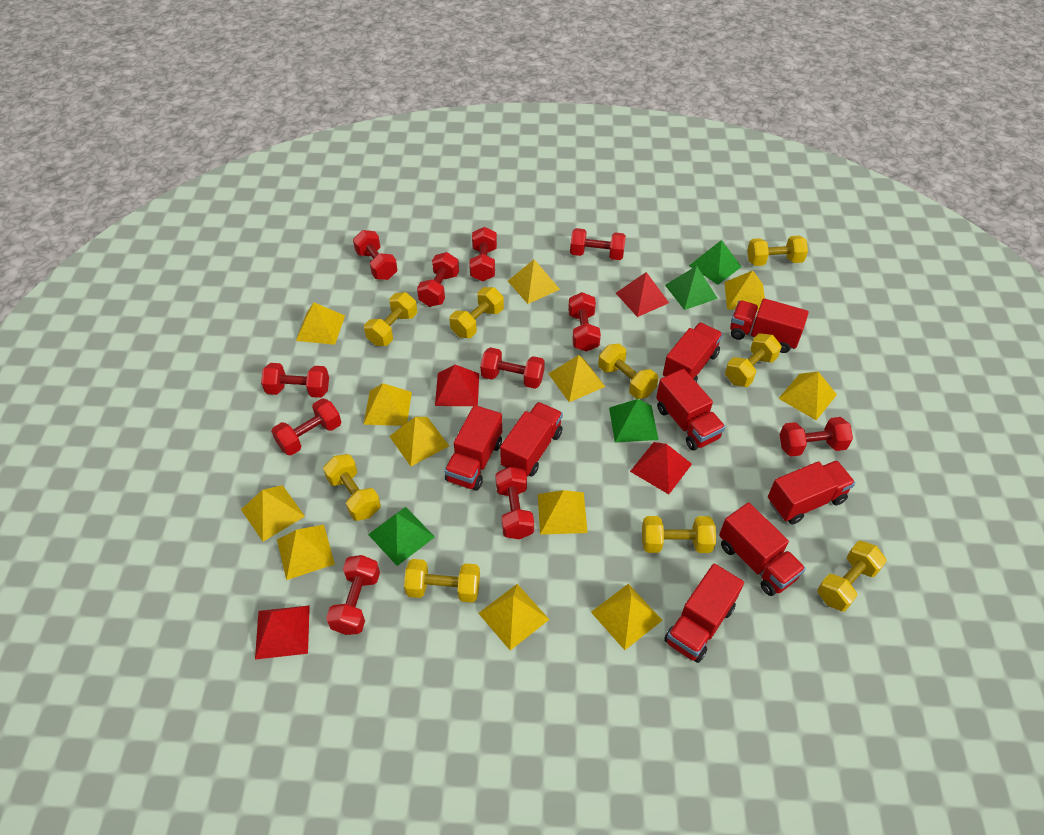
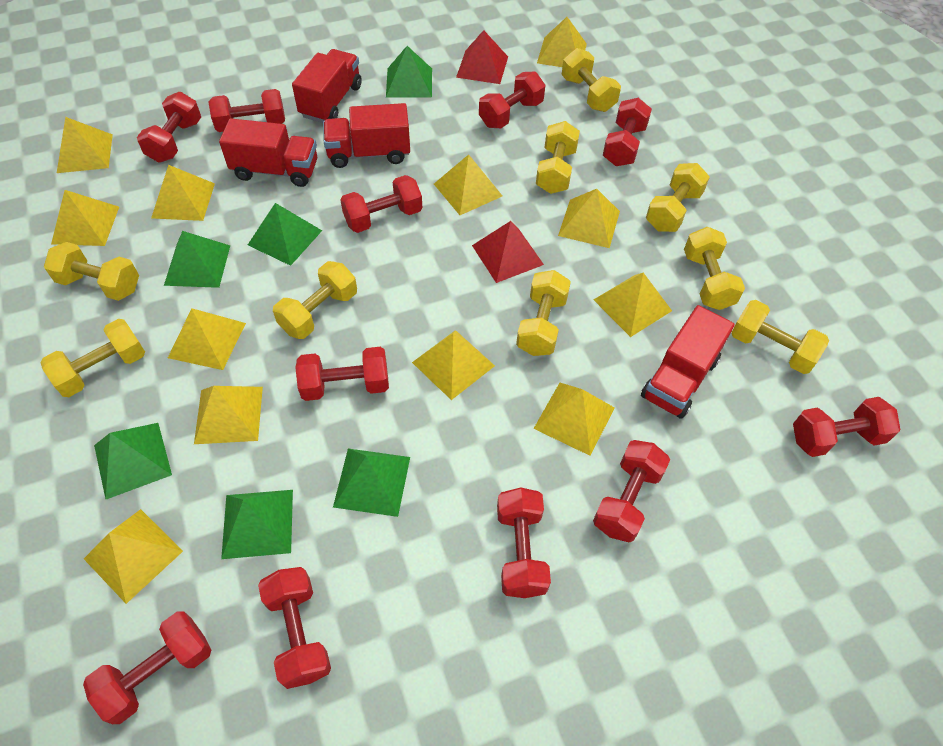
green pyramid: [368,507,435,566] [609,399,659,442] [665,266,718,310] [689,240,742,285] = 4 -> [94,423,172,499] [164,231,230,288] [221,490,293,559] [248,203,322,266] [333,448,410,517] [386,46,432,98] = 6
red pyramid: [255,605,310,659] [435,365,479,406] [616,272,669,317] [630,442,692,494] = 4 -> [456,30,508,84] [472,221,544,283] = 2
red truck: [444,405,502,491] [500,402,563,477] [656,369,725,451] [663,322,723,383] [664,563,744,663] [719,502,806,596] [730,298,809,353] [768,460,855,524] = 8 -> [219,119,317,187] [292,49,362,123] [323,103,410,168] [641,305,735,419] = 4

